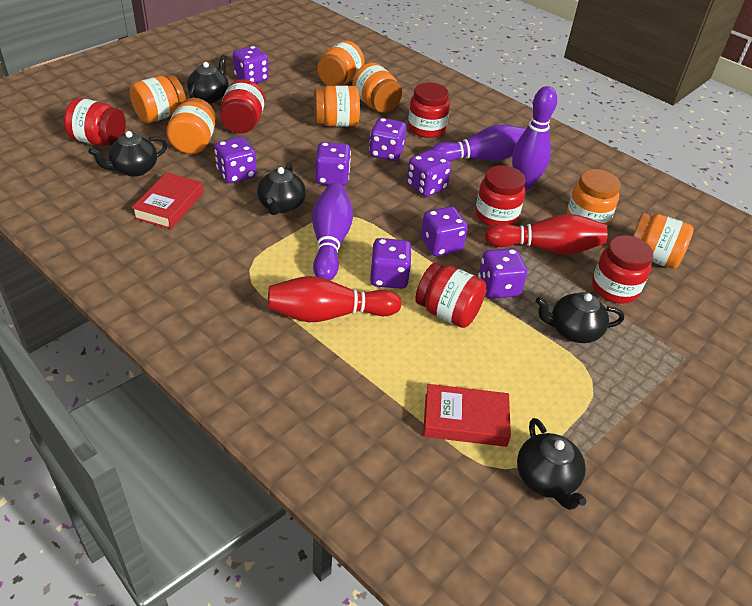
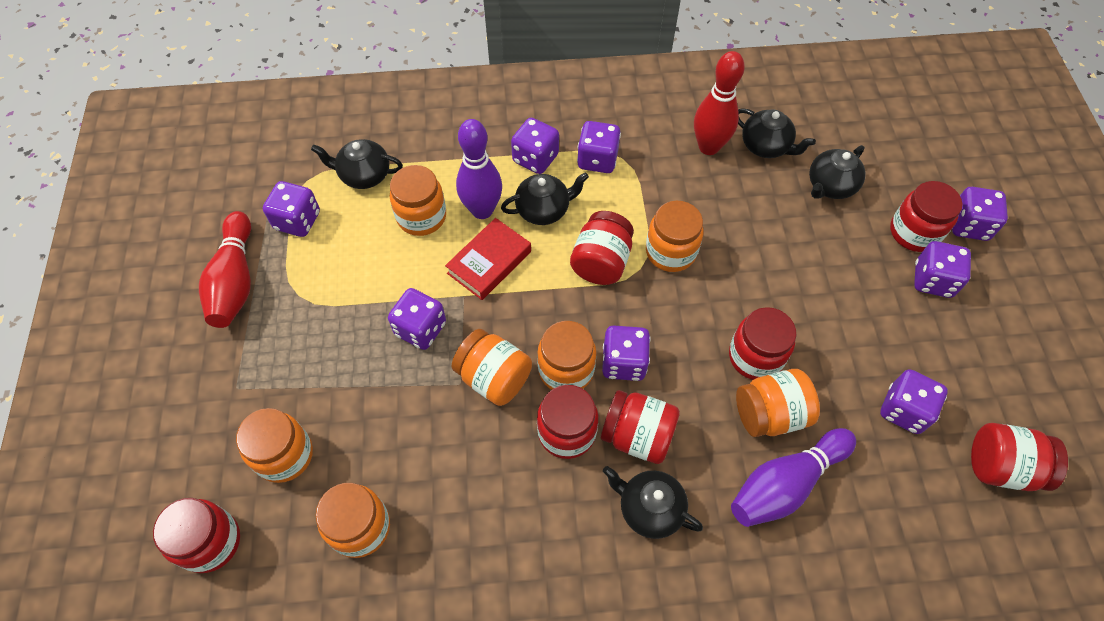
purple bowling pin: [312,183,353,281] [430,125,526,162] [512,86,557,189] = 3 -> [456,119,502,219] [731,428,856,527] = 2
red book: [132,172,204,229] [423,384,511,447] = 2 -> [445,218,531,300] = 1
red jar: [64,98,126,146] [220,79,265,134] [408,83,450,138] [415,263,487,328] [476,165,526,226] [592,235,653,304] = 6 -> [153,498,240,573] [537,385,598,459] [570,211,634,285] [601,390,680,464] [729,307,796,380] [890,181,963,252] [971,423,1068,491] = 7

